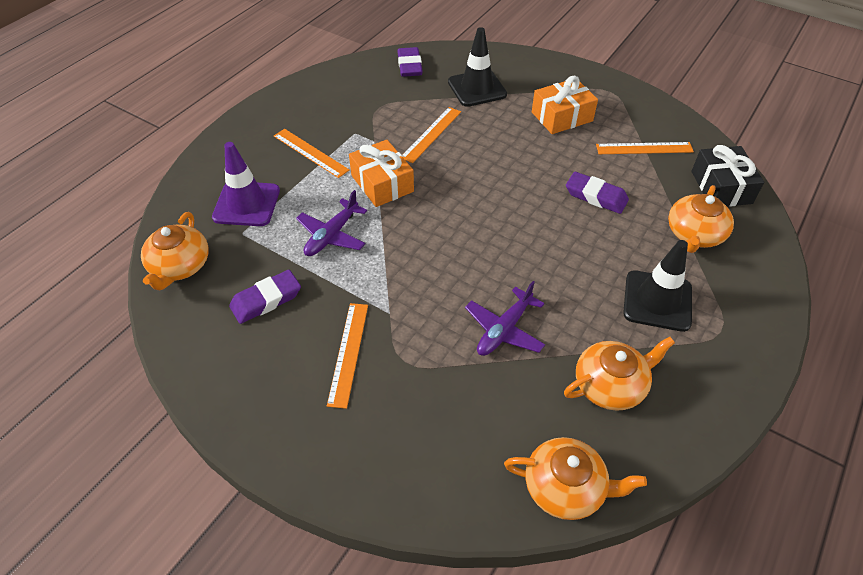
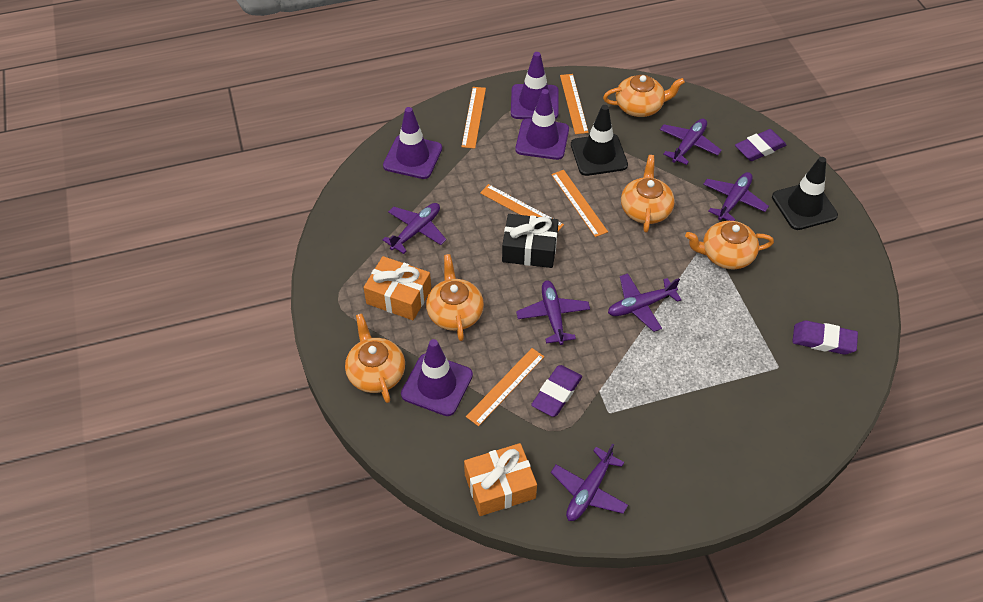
orange ruler: [274,129,349,178] [327,303,368,409] [402,107,461,163] [596,142,694,154] = 4 -> [461,87,486,149] [466,348,545,426] [480,184,564,231] [551,170,608,237] [560,74,589,134] = 5
orange teapot: [141,212,209,290] [504,437,647,520] [564,337,675,411] [668,185,734,253] = 4 -> [345,314,405,403] [426,254,484,341] [603,75,685,117] [621,155,675,233] [685,221,774,270] = 5
purple plane: [296,190,367,256] [465,281,545,356] = 2 -> [383,203,446,254] [516,280,590,345] [551,443,628,521] [608,273,682,332] [660,119,722,165] [703,172,769,221] = 6
purple traffic cone: [212,142,280,226] = 1 -> [383,107,442,179] [401,339,473,416] [511,52,559,119] [515,89,569,160] = 4

